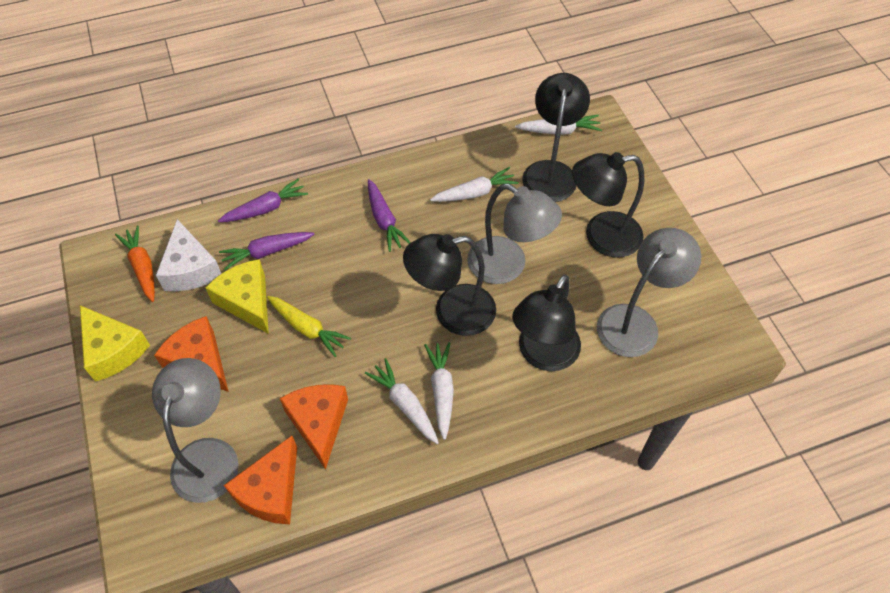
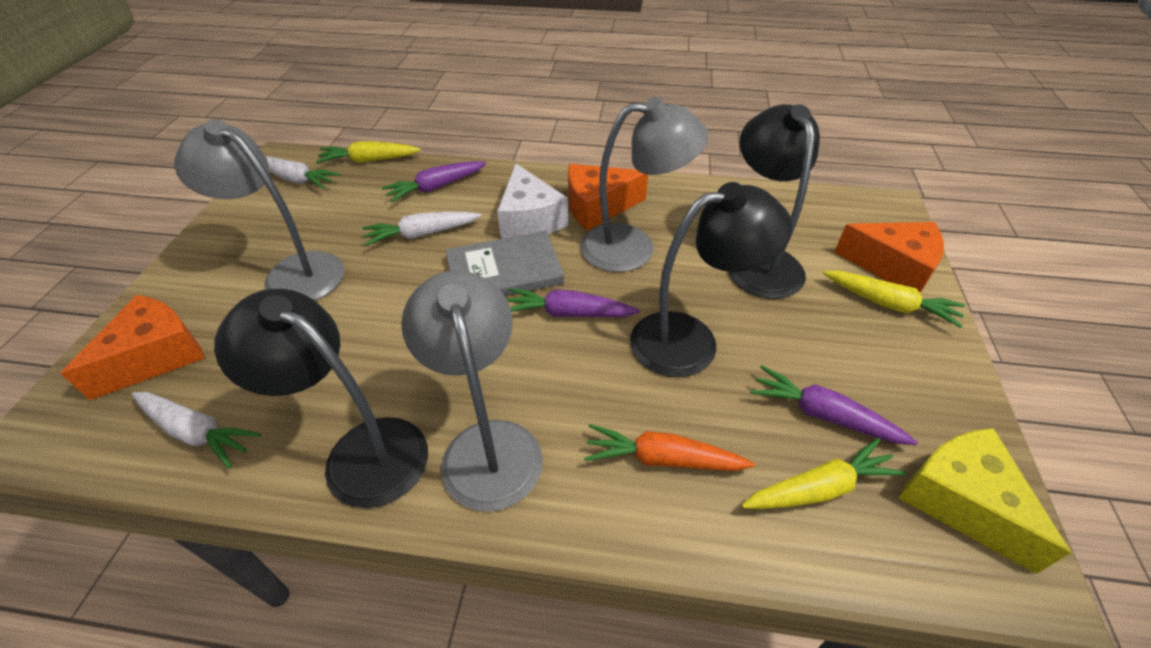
black lamp: [403,234,496,336] [512,274,581,371] [523,73,590,202] [572,152,644,257] = 4 -> [214,289,428,508] [630,182,792,377] [728,104,820,299] = 3
grey book: none = 0 -> [446,231,564,296] = 1
white carrot: [365,358,439,444] [424,342,454,440] [430,167,518,202] [515,115,602,135] = 4 -> [132,392,261,468] [265,156,341,189] [362,212,481,246] = 3
yellow carrot: [267,296,351,357] = 1 -> [316,141,421,163] [741,438,907,509] [823,271,965,328] = 3
yellow cheese: [80,305,150,382] [205,259,269,334] = 2 -> [898,428,1071,574] = 1

